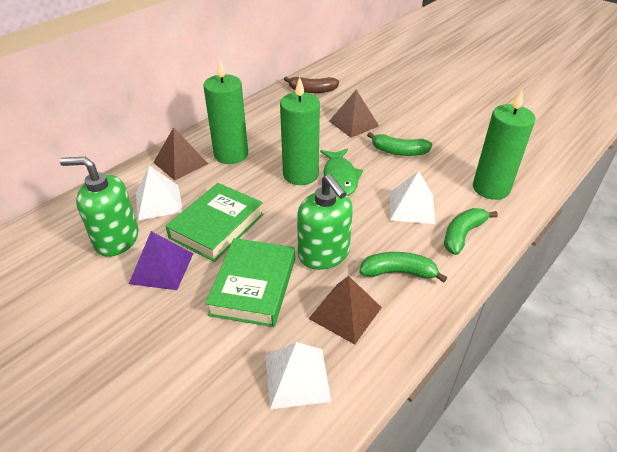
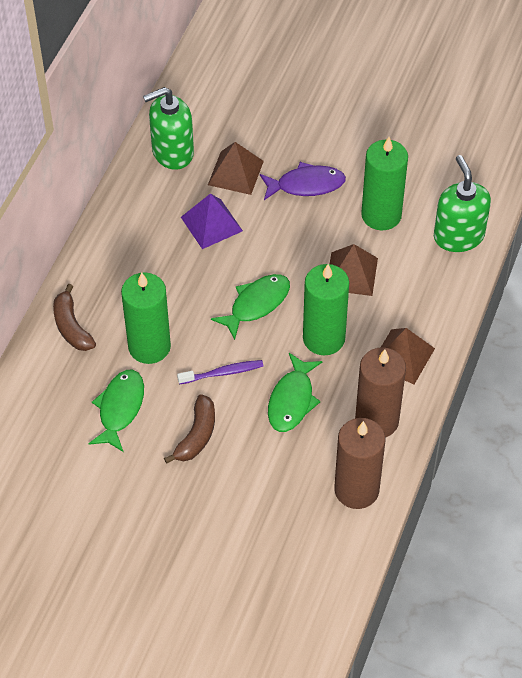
brown banana: [284,77,339,93] = 1 -> [53,284,96,351] [164,394,215,464] = 2
brown candle: none = 0 -> [334,418,385,509] [355,347,406,438] = 2
green banana: [359,252,447,283] [367,132,432,156] [444,208,498,255] = 3 -> none = 0
green book: [165,183,264,262] [205,238,295,327] = 2 -> none = 0
green fish: [320,148,363,196] = 1 -> [88,370,144,452] [211,274,290,340] [268,353,323,432] = 3
purple fish: none = 0 -> [260,162,346,200] = 1
purple toothbrush: none = 0 -> [177,360,263,384] = 1
white pyramid: [136,166,183,220] [266,342,331,409] [390,171,435,224] = 3 -> none = 0

